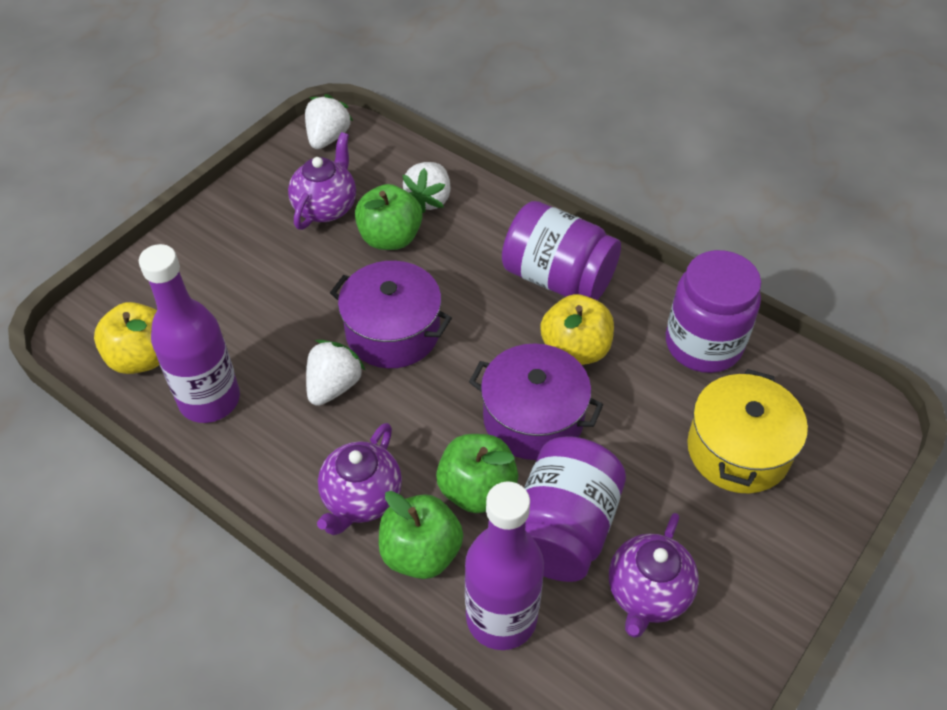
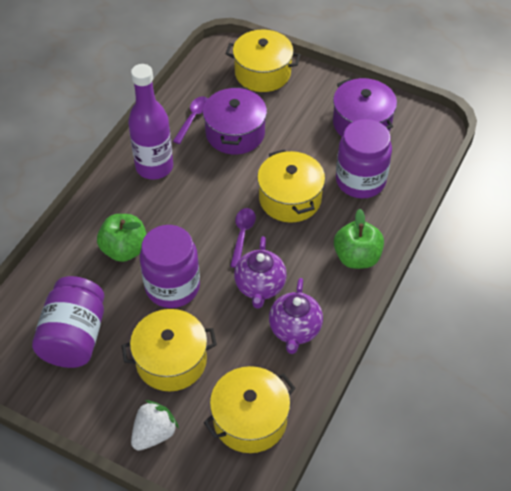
green apple: [355,184,423,250] [379,491,463,579] [436,434,518,513] = 3 -> [97,214,146,262] [334,209,384,269] = 2
purple bottle: [139,244,240,423] [465,481,544,650] = 2 -> [128,64,173,180] = 1
purple spoon: none = 0 -> [173,96,208,144] [230,208,256,268] = 2
purple teapot: [288,132,356,230] [317,423,402,535] [609,513,699,638] = 3 -> [234,236,287,309] [269,278,323,354] = 2
white strawberry: [305,94,353,149] [306,340,365,406] [402,162,451,213] = 3 -> [131,400,179,451] = 1
yellow apple: [94,302,159,374] [540,294,614,365] = 2 -> none = 0
yellow pot: [687,369,808,493] = 1 -> [121,309,217,391] [203,366,296,453] [225,29,301,92] [257,149,325,223] = 4

